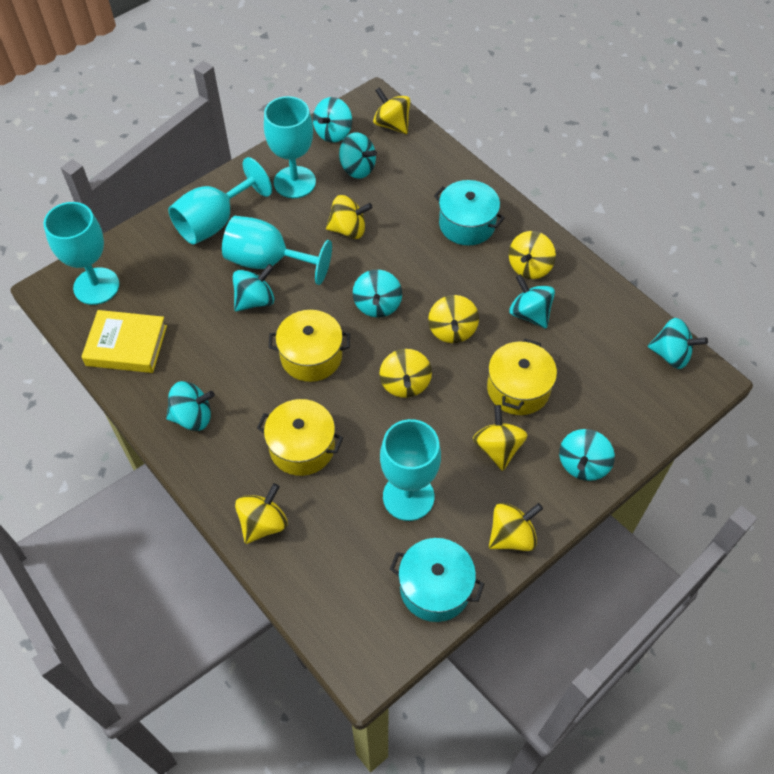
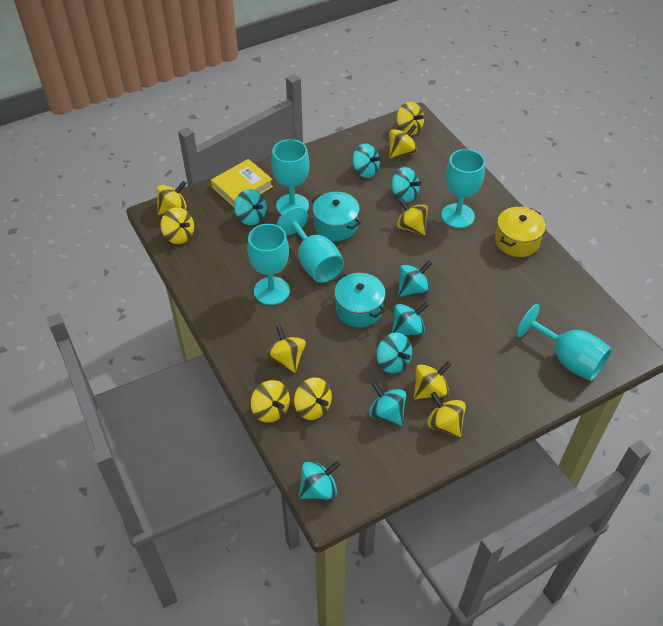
yellow pot: [257,399,343,476] [268,310,350,382] [487,339,557,415] = 3 -> [495,207,546,257] = 1
yellow spinning top: [235,483,287,544] [326,195,373,239] [373,87,410,134] [379,349,432,398] [428,295,479,343] [473,405,528,471] [489,503,543,551] [509,231,556,279] = 8 -> [157,181,187,215] [161,207,194,244] [251,380,290,423] [267,325,306,373] [294,377,332,420] [389,124,417,158] [397,102,424,135] [397,198,428,235] [414,361,452,400] [427,392,466,437] = 10

